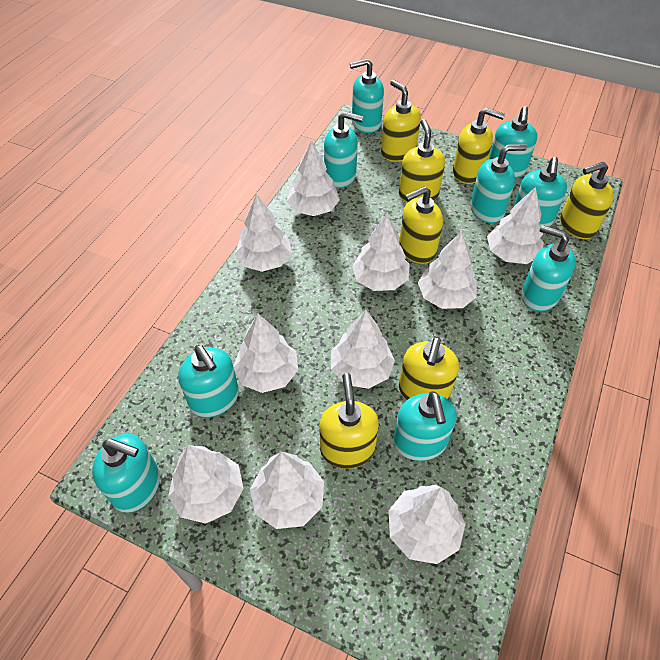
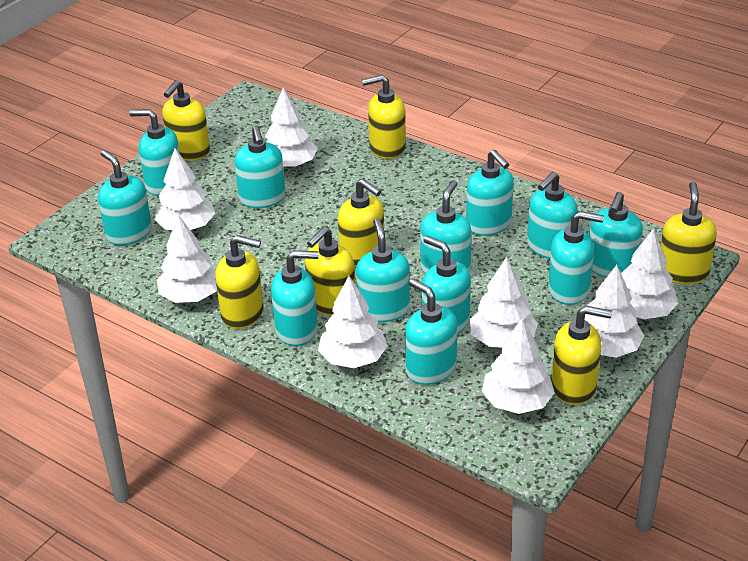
turquoise soap dispenser: [92,434,160,513] [178,345,239,417] [324,111,364,188] [350,59,384,133] [393,391,457,461] [470,144,527,223] [488,106,538,178] [513,157,567,227] [521,225,576,311] = 9 -> [98,150,152,245] [129,109,180,196] [235,125,286,208] [271,250,319,346] [356,218,410,322] [405,278,457,385] [420,180,472,274] [422,236,471,334] [466,150,514,236] [527,172,578,259] [548,211,604,305] [589,192,643,278] = 12
white tree: [168,445,244,524] [233,314,298,393] [235,194,292,272] [250,452,324,529] [287,140,340,216] [331,310,395,389] [352,214,410,291] [388,485,465,564] [418,231,477,309] [487,187,544,264] = 10 -> [154,148,215,230] [157,215,217,303] [265,87,318,168] [318,276,388,368] [469,257,538,348] [482,318,555,414] [585,265,644,358] [621,228,678,319] = 8

